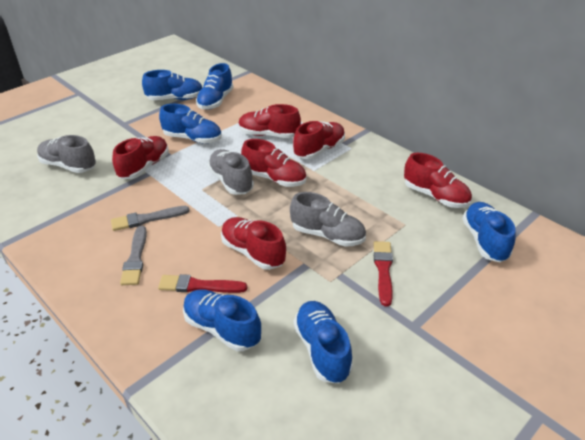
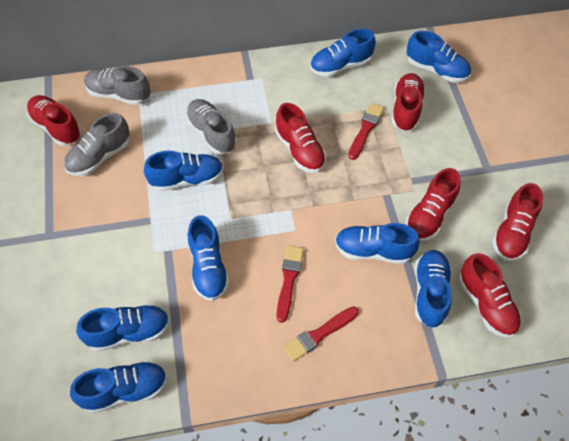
blue shoe: [142,70,202,100] [159,104,222,143] [183,289,261,351] [196,63,234,110] [294,301,353,384] [462,202,516,262] = 6 -> [70,360,167,414] [76,304,170,352] [144,151,223,191] [188,215,229,301] [310,29,376,77] [335,223,420,264] [406,31,471,82] [414,250,452,328] = 8
grey brush: [111,206,189,231] [120,226,147,285] = 2 -> none = 0
red brush: [158,274,247,293] [374,241,393,306] = 2 -> [276,245,304,323] [283,306,359,362] [348,103,384,160] = 3

